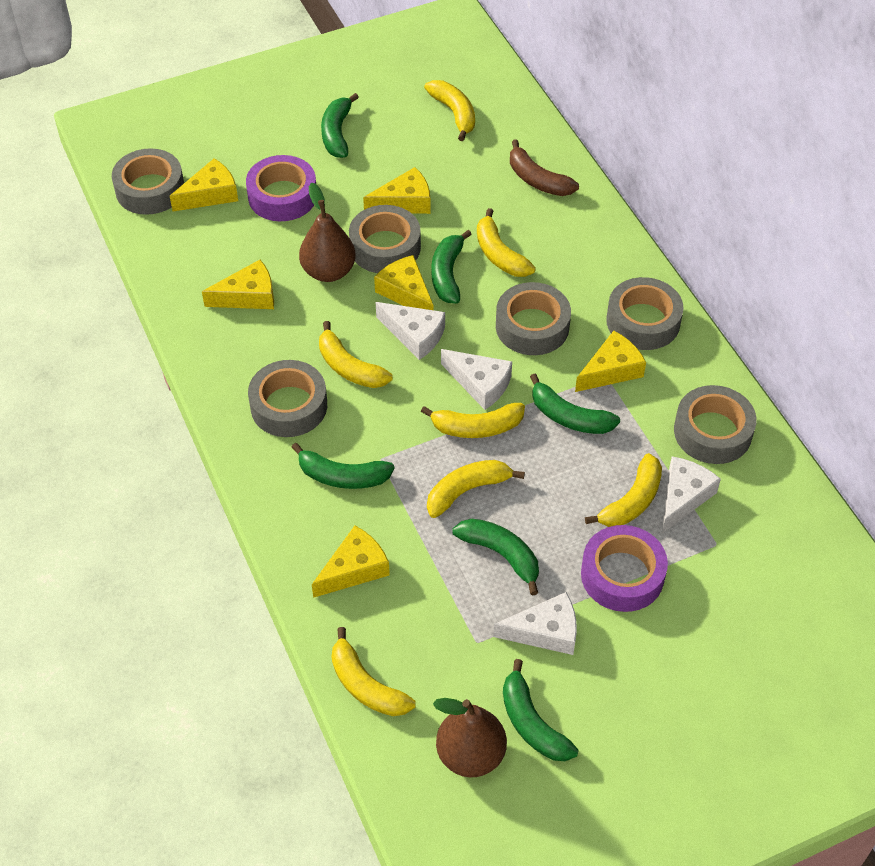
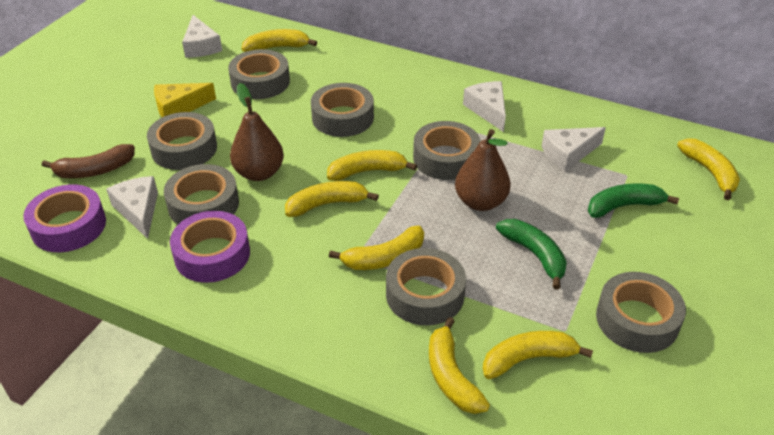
green banana: [291,443,395,489] [321,93,359,158] [432,230,472,304] [452,519,539,595] [503,659,578,761] [530,374,620,434] = 6 -> [496,219,567,290] [588,183,679,218] = 2
grey tape: [112,148,184,215] [248,360,327,437] [349,205,421,273] [496,282,571,355] [606,277,684,350] [674,385,756,464] = 6 -> [147,112,217,170] [164,164,239,224] [228,49,290,99] [311,83,374,137] [386,248,466,326] [413,121,481,180] [596,272,686,353] = 7
yellow cheese: [170,158,238,211] [202,260,274,309] [312,525,390,598] [363,167,430,214] [374,255,433,310] [575,331,646,392] = 6 -> [154,83,216,117] = 1

